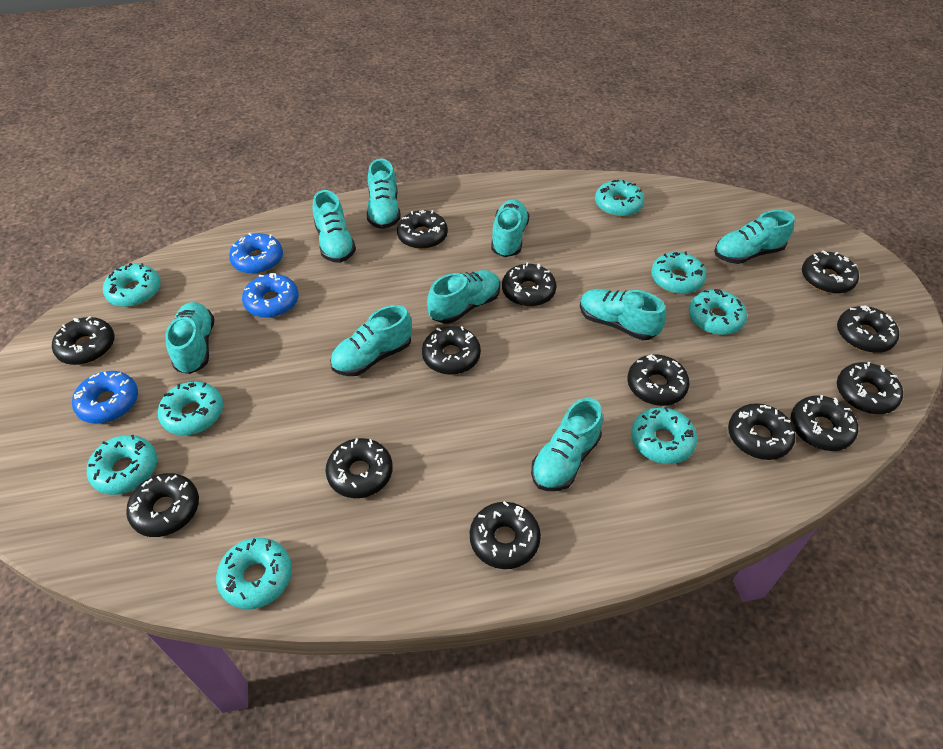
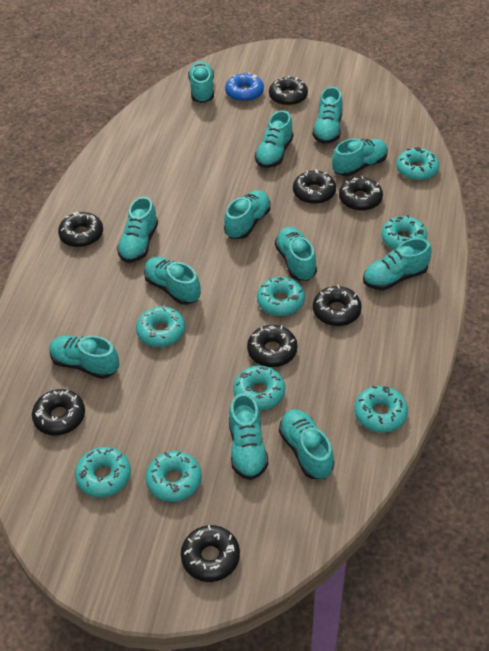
black donut: [52,316,114,365] [126,473,199,537] [325,438,393,498] [397,210,448,249] [422,326,481,375] [470,501,541,569] [502,262,557,307] [627,354,690,406] [728,403,796,460] [791,395,858,451] [802,250,859,294] [837,305,899,353] [837,361,903,414] = 13 -> [32,389,85,435] [58,212,103,247] [181,525,240,582] [247,325,297,367] [269,76,308,106] [293,169,336,204] [313,285,362,326] [339,176,383,211] = 8
blue donut: [72,371,138,424] [229,233,283,274] [242,273,299,318] = 3 -> [225,72,264,102] = 1
turquoise shoe: [165,302,214,374] [313,190,356,263] [330,305,412,376] [367,159,401,229] [427,270,500,324] [491,199,529,257] [531,398,603,491] [580,289,666,340] [714,210,794,264] = 9 -> [49,336,120,379] [117,197,158,263] [144,257,201,305] [188,61,214,103] [224,190,271,239] [229,393,269,480] [255,110,293,168] [275,227,317,281] [279,409,334,479] [313,87,342,144] [332,138,388,176] [363,238,431,290] = 12

